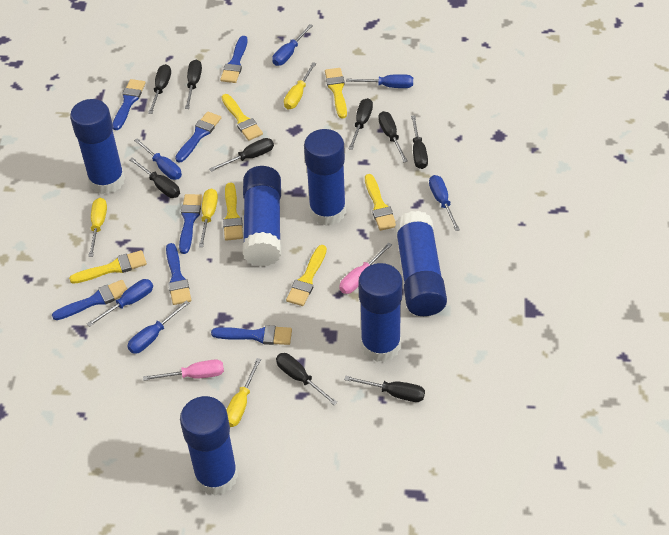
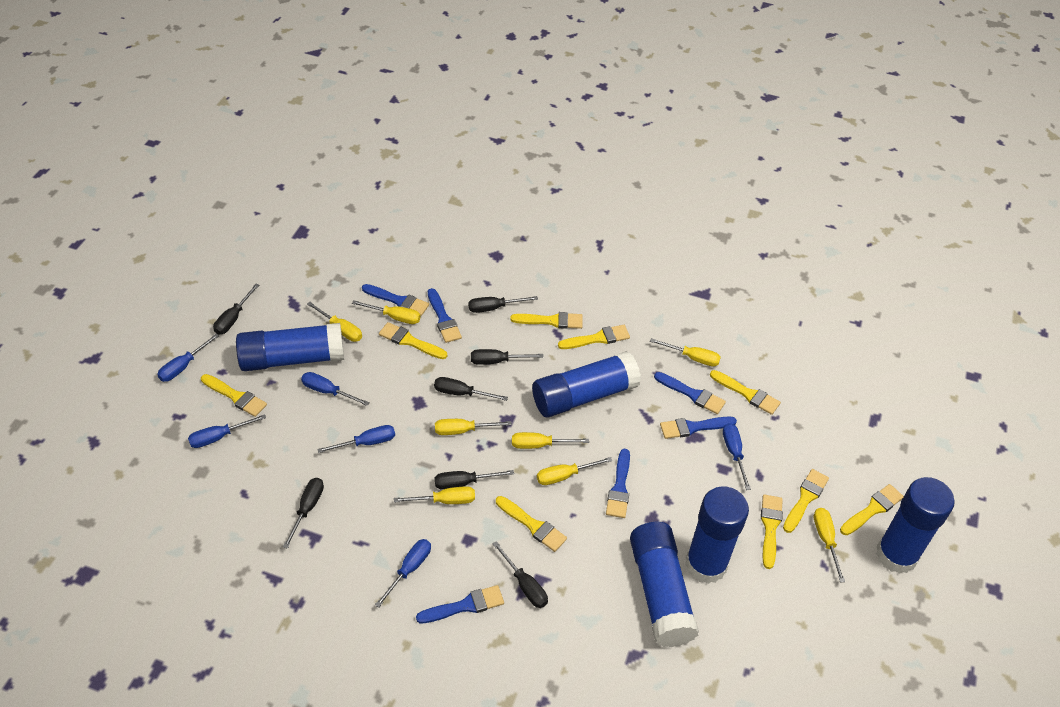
black screwdriver: [129,157,180,198] [148,64,171,114] [185,60,202,109] [209,138,274,172] [276,353,338,405] [344,376,425,402] [348,98,373,150] [378,111,408,162] [411,116,428,169] = 9 -> [213,284,259,335] [283,478,324,549] [434,377,508,401] [434,470,514,490] [468,296,538,313] [471,349,544,365] [493,541,548,608] = 7
blue brush: [52,280,127,320] [113,79,146,130] [166,243,191,305] [175,111,221,163] [179,194,202,254] [211,325,292,345] [220,36,248,83] = 7 -> [362,284,429,316] [416,585,504,624] [428,288,462,343] [606,449,630,518] [654,372,726,414] [660,416,737,439] = 6
blue glue stick: [70,99,125,194] [180,396,238,496] [243,166,281,267] [304,129,346,226] [358,263,403,362] [395,211,447,316] = 6 -> [236,323,344,371] [532,351,641,418] [630,522,699,647] [685,486,749,584] [876,477,955,574] = 5
pink screwdriver: [143,360,224,381] [339,243,392,294] = 2 -> none = 0
yellow brush: [69,250,147,284] [222,94,263,141] [223,183,243,241] [286,245,327,306] [325,68,347,119] [365,174,396,231] = 6 -> [201,374,267,417] [379,322,447,359] [496,496,567,552] [510,312,583,329] [558,325,630,349] [710,370,781,415] [761,494,783,569] [783,469,829,533] [840,484,904,535] = 9
yellow screwdriver: [88,198,107,257] [199,188,218,247] [226,358,261,427] [284,62,316,110] = 4 -> [307,302,362,342] [352,300,420,324] [394,486,475,504] [435,419,512,435] [512,432,589,449] [537,457,612,485] [650,338,721,367] [814,508,845,583] = 8

